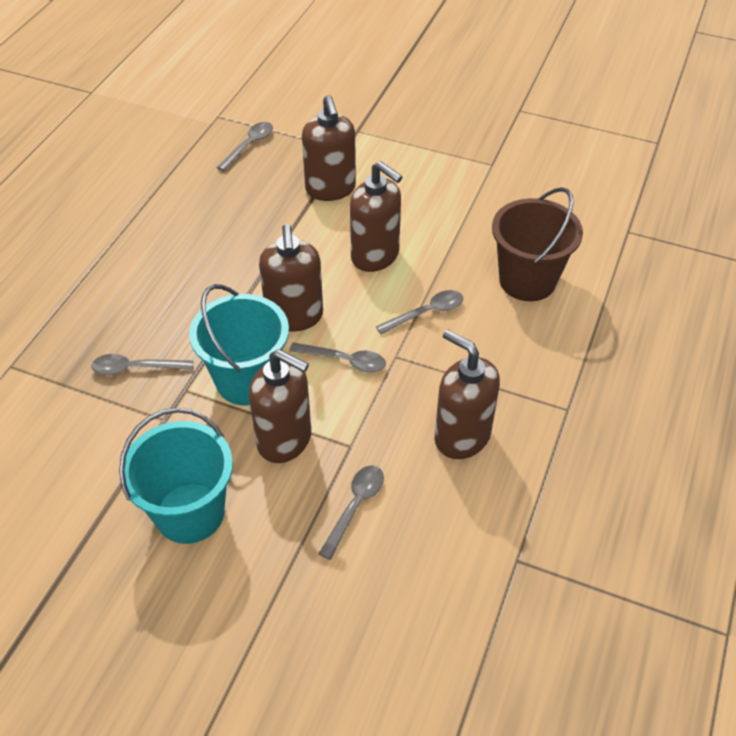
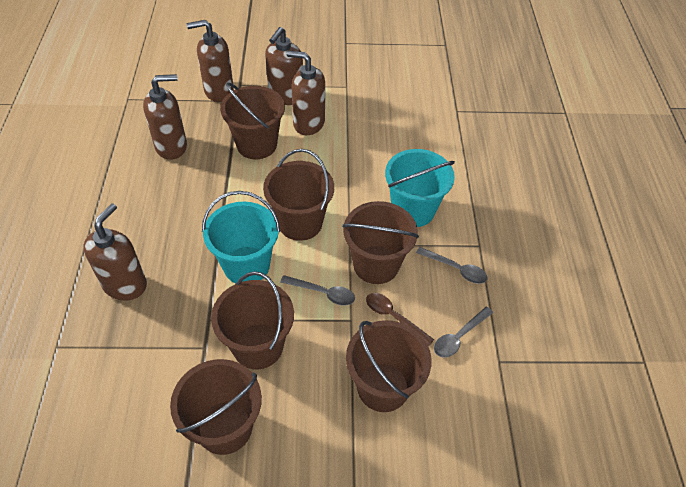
brown bucket: [492,187,583,301] = 1 -> [170,359,262,455] [211,271,294,369] [220,82,285,159] [263,149,334,241] [342,201,419,284] [346,320,432,412] = 6
brown spoon: none = 0 -> [366,293,434,346] = 1
grey spoon: [91,354,193,375] [217,122,273,171] [289,342,386,373] [319,465,384,560] [376,290,463,334] = 5 -> [280,275,355,306] [416,247,487,284] [434,307,493,358] = 3

